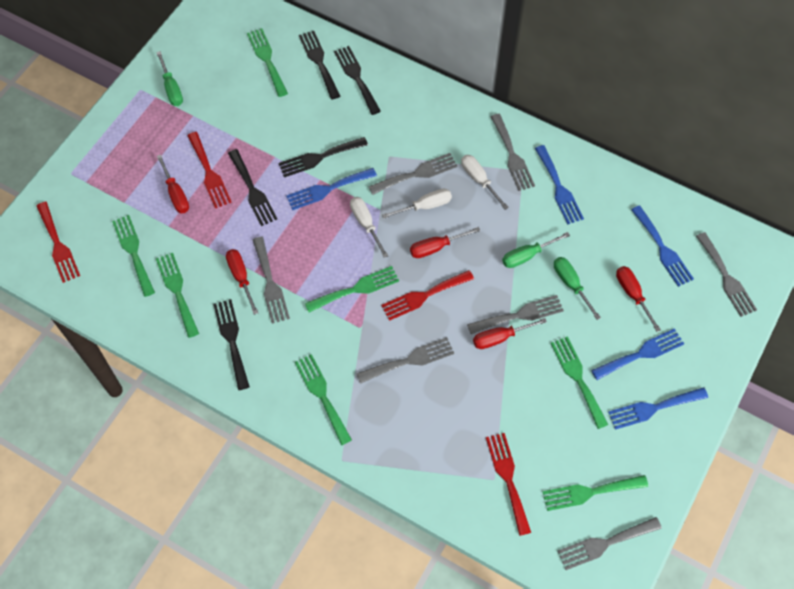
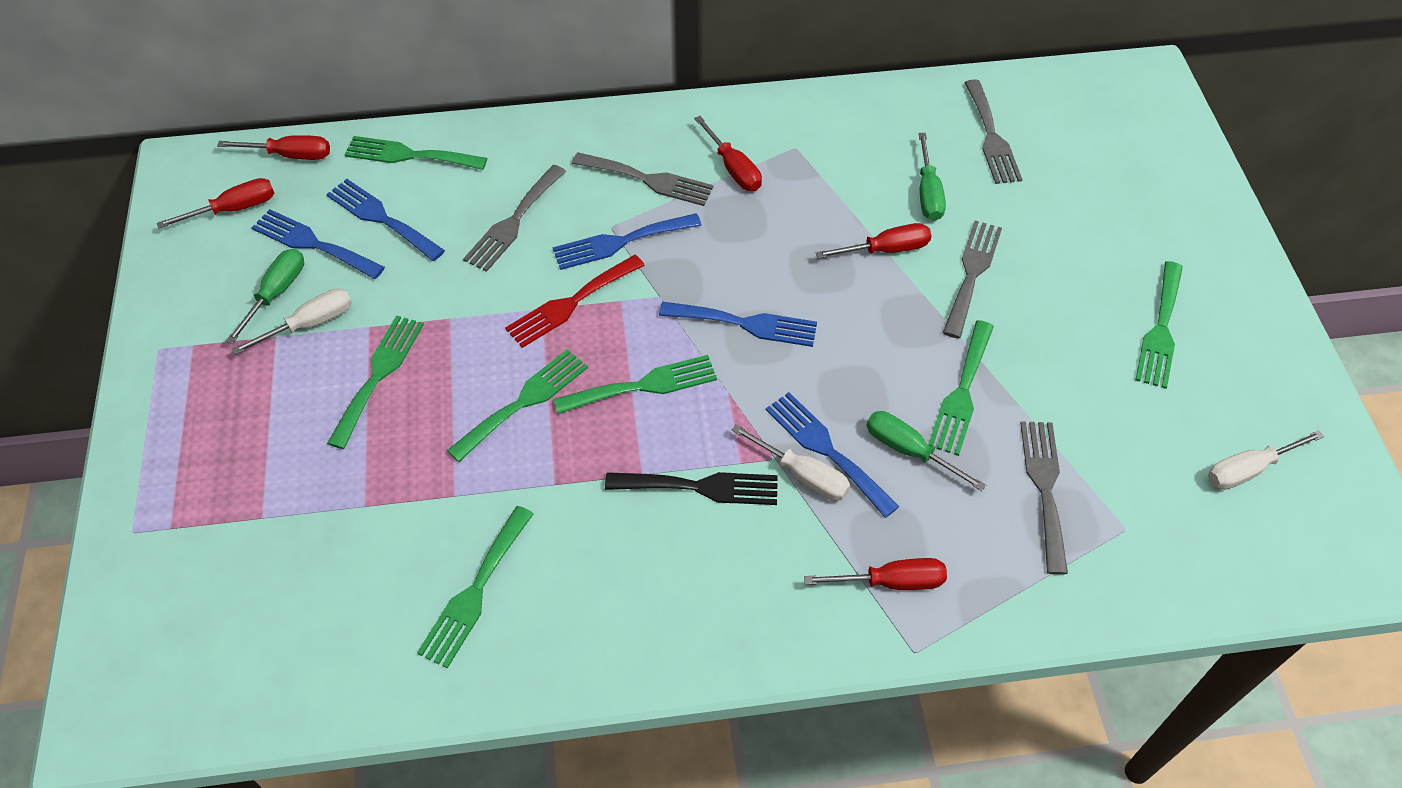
black fork: [213,299,250,390] [228,149,277,226] [279,137,368,177] [299,31,340,99] [334,46,381,115] = 5 -> [605,472,778,505] = 1
grey fork: [253,237,290,324] [356,337,454,384] [368,153,457,195] [467,295,564,334] [491,114,535,191] [558,517,662,570] [696,232,757,317] = 7 -> [463,165,566,272] [572,152,713,206] [943,220,1002,338] [964,79,1023,184] [1020,421,1068,575] = 5
red fork: [37,202,80,283] [187,132,231,209] [381,270,474,321] [486,433,531,536] = 4 -> [505,255,645,348] = 1

